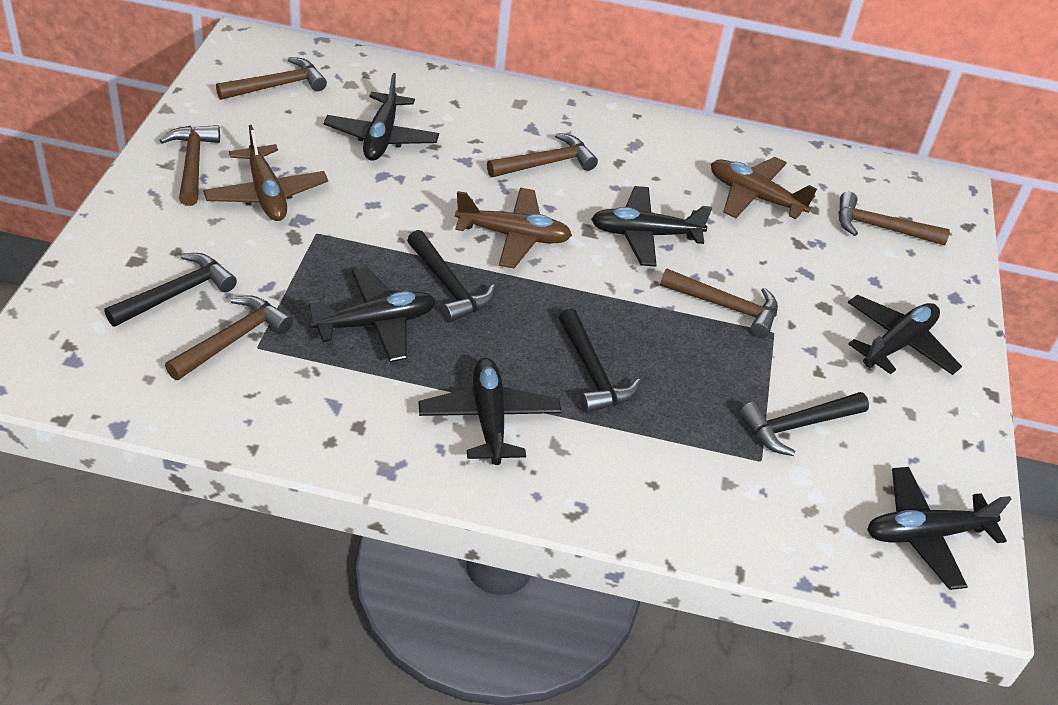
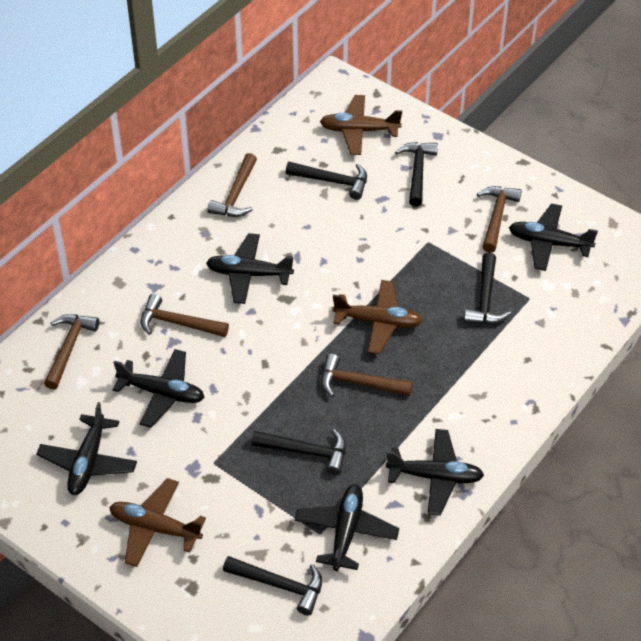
black hammer: [104,253,237,327] [407,230,495,323] [559,309,641,413] [740,392,869,456] = 4 -> [223,556,322,616] [251,429,346,475] [286,162,367,200] [395,142,438,206] [464,253,511,324] = 5
brown hammer: [159,125,220,206] [165,295,293,380] [216,57,327,100] [487,133,598,177] [660,269,778,338] [838,192,950,246] = 6 -> [44,314,99,390] [140,294,229,337] [207,153,257,217] [321,354,413,397] [477,186,522,253] = 5

